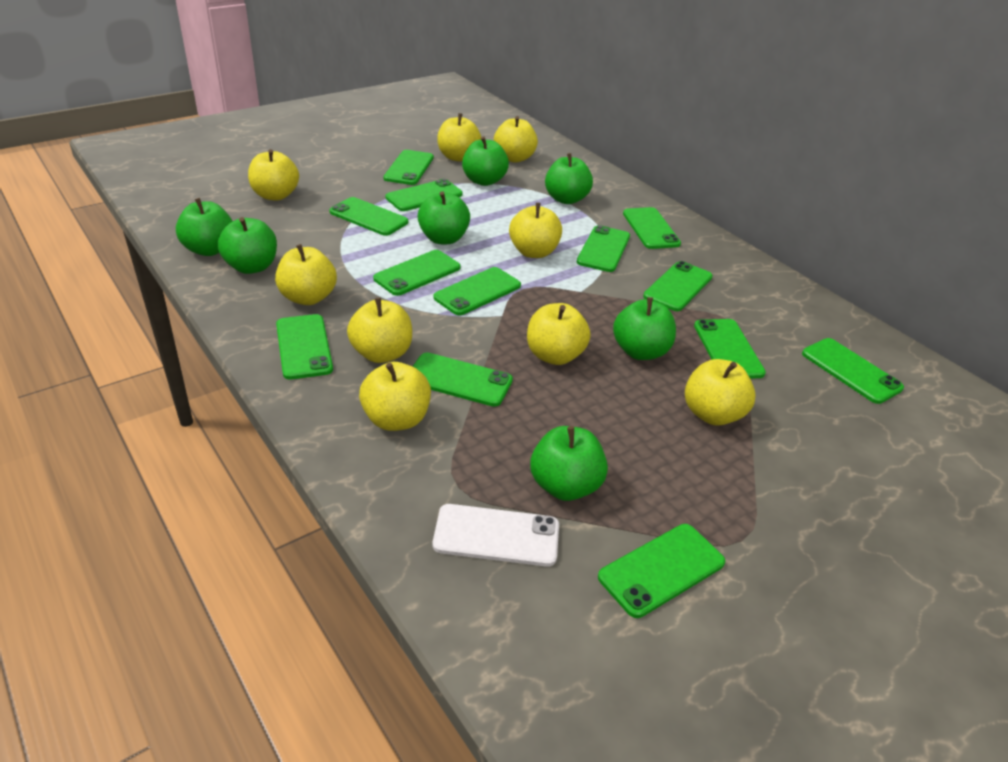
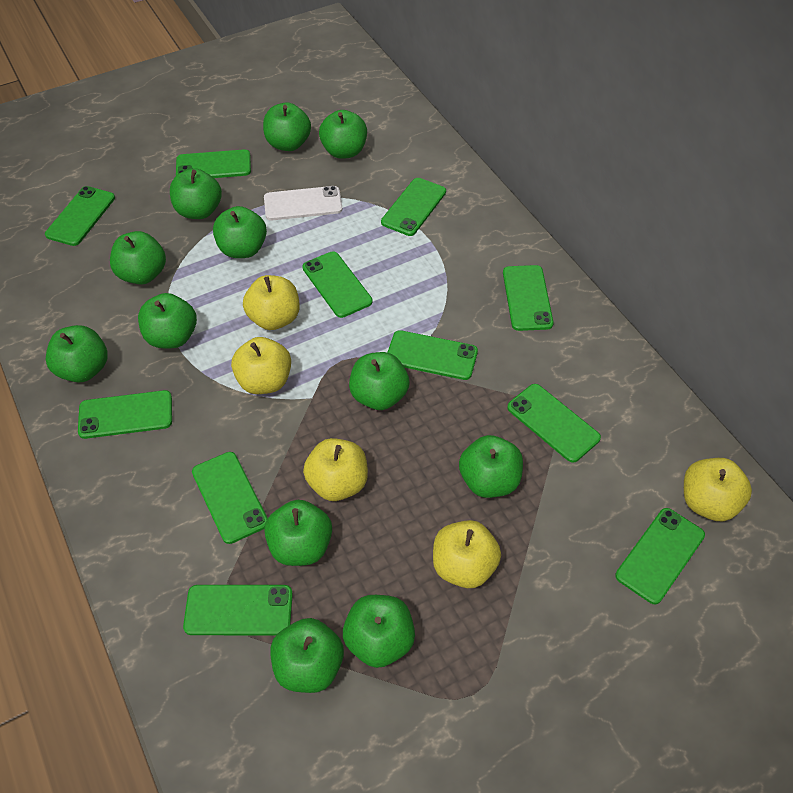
green apple: [176,198,233,256] [218,217,277,274] [418,191,470,244] [462,137,509,186] [530,426,608,501] [545,153,593,204] [613,297,676,360] = 7 -> [46,325,107,383] [110,231,166,285] [138,293,197,348] [170,168,222,219] [213,206,267,258] [263,102,311,151] [264,500,332,566] [271,618,344,693] [319,110,367,159] [343,595,415,668] [349,352,409,410] [459,435,523,498] = 12
green phone: [276,314,333,380] [329,197,408,236] [373,250,461,296] [384,150,434,185] [385,179,462,211] [412,352,513,407] [433,267,521,315] [577,225,630,272] [598,524,725,618] [623,207,681,249] [643,261,713,311] [694,319,766,379] [802,338,904,404] = 13 -> [45,186,115,246] [78,390,172,439] [176,149,251,178] [183,585,293,635] [192,452,268,544] [302,251,373,318] [381,178,446,236] [387,330,478,380] [503,265,554,331] [507,384,601,463] [615,508,705,604] = 11
yellow apple: [248,149,299,200] [275,244,337,305] [347,298,412,363] [359,362,431,431] [437,113,481,162] [494,116,538,163] [509,203,562,258] [527,303,591,365] [685,359,756,425] = 9 -> [231,337,291,394] [243,275,299,330] [303,438,368,501] [433,520,501,588] [684,458,752,521] = 5

